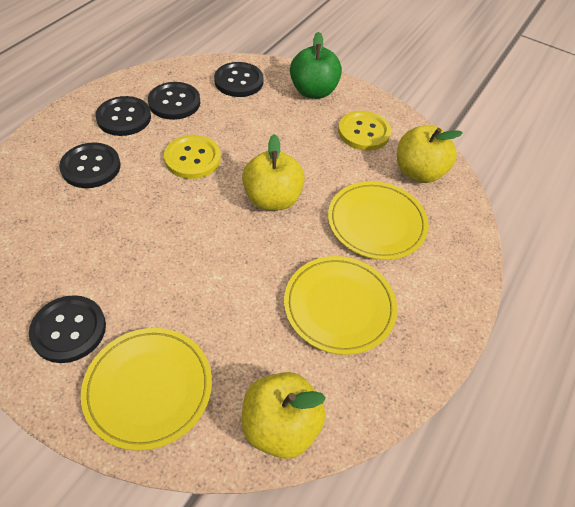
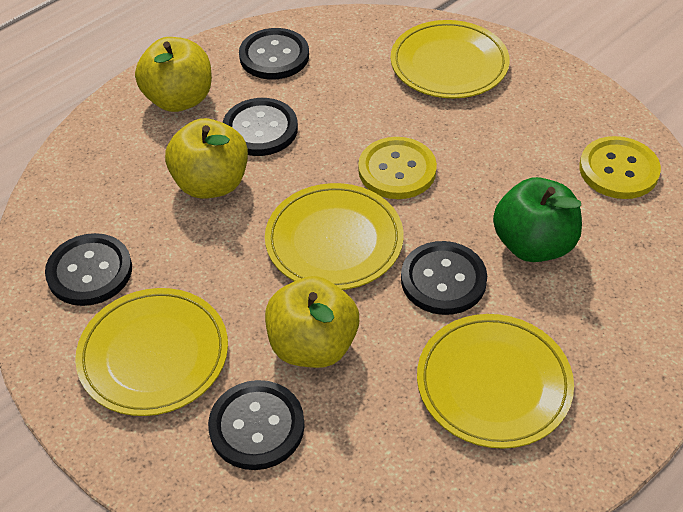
yellow plate: [81,328,212,451] [284,256,397,355] [328,181,429,260] = 3 -> [75,288,228,416] [265,183,404,290] [391,20,510,98] [417,314,574,449] = 4

